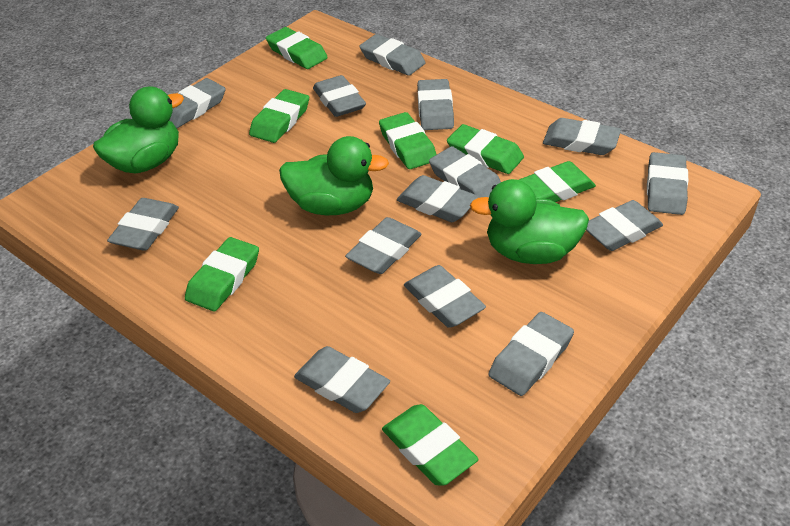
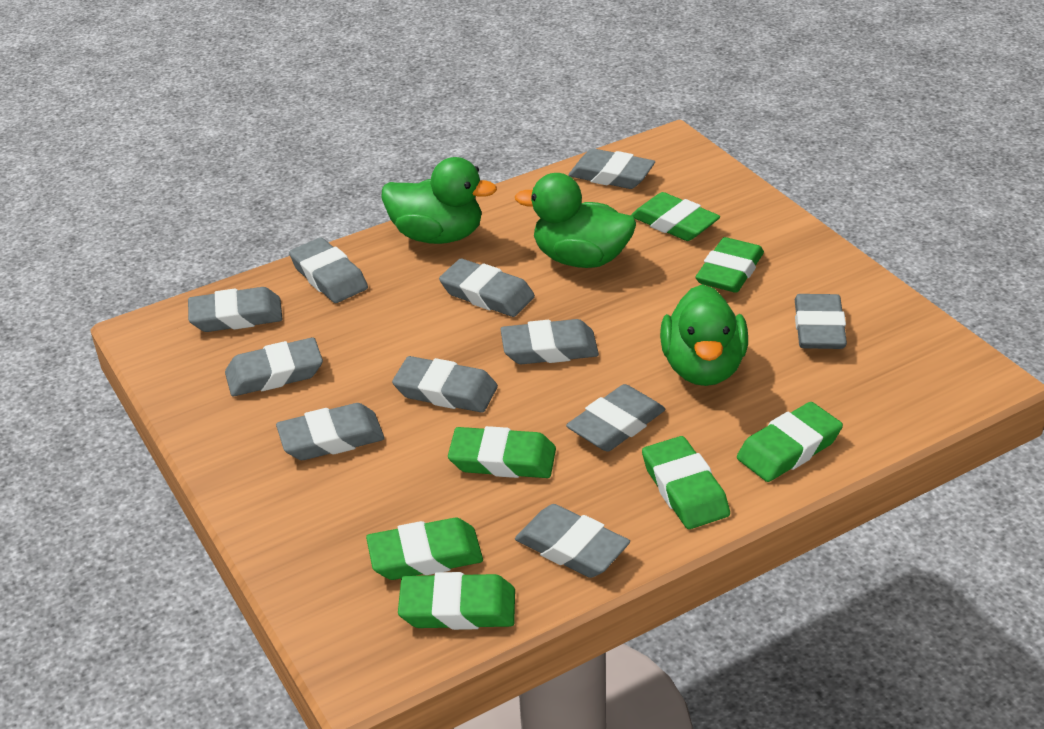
grey eraser: [107,198,179,250] [169,78,226,128] [294,346,390,413] [313,75,366,117] [345,217,422,274] [359,34,426,76] [397,175,479,222] [404,265,486,328] [417,79,454,130] [429,146,501,198] [488,312,574,396] [543,118,621,155] [586,200,663,251] [647,152,688,215] = 14 -> [188,287,282,332] [225,337,323,396] [276,403,385,460] [289,238,368,303] [392,356,498,413] [439,259,535,317] [500,319,599,364] [515,504,630,578] [566,384,665,452] [568,149,655,189] [795,294,847,349] = 11

